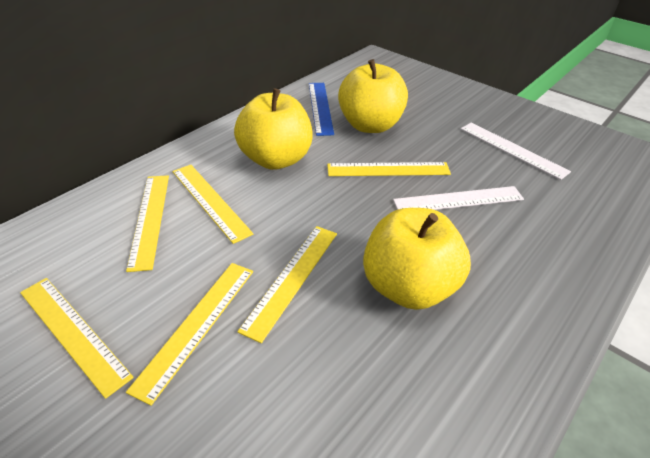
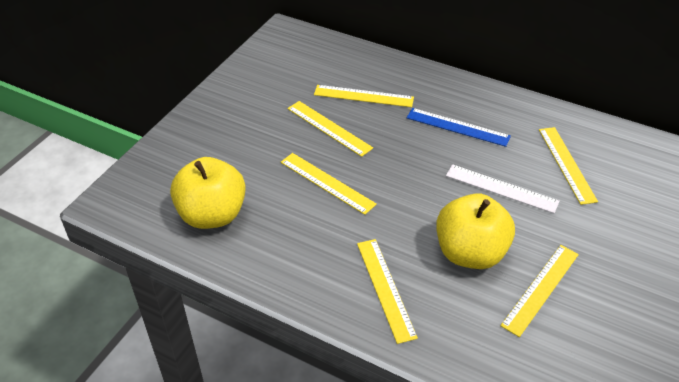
white ruler: [393,186,524,210] [461,123,571,180] = 2 -> [446,164,560,213] = 1
yellow apple: [234,89,313,170] [338,59,408,133] [363,208,471,310] = 3 -> [170,157,246,229] [436,193,515,269] = 2

